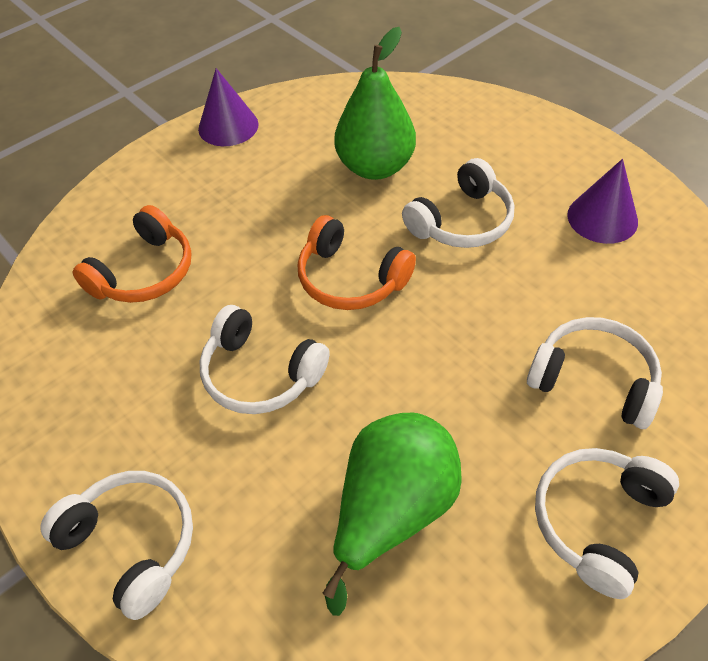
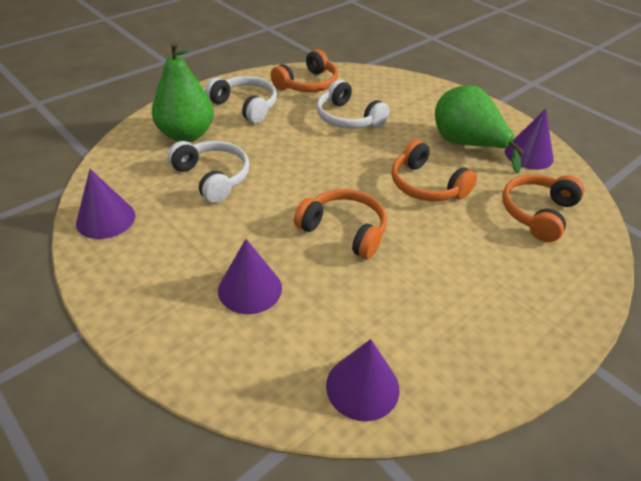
orange headphones: [72,205,191,303] [298,215,416,310] = 2 -> [271,49,338,92] [294,189,387,259] [391,140,477,201] [502,174,585,242] = 4
purple cone: [198,68,259,146] [567,159,638,244] = 2 -> [76,169,135,239] [218,239,282,314] [326,339,400,421] [505,109,554,170] = 4
white headphones: [40,471,193,620] [200,305,330,414] [402,158,514,248] [527,317,663,429] [535,448,679,599] = 5 -> [167,141,249,203] [205,76,277,123] [316,80,390,129] = 3

